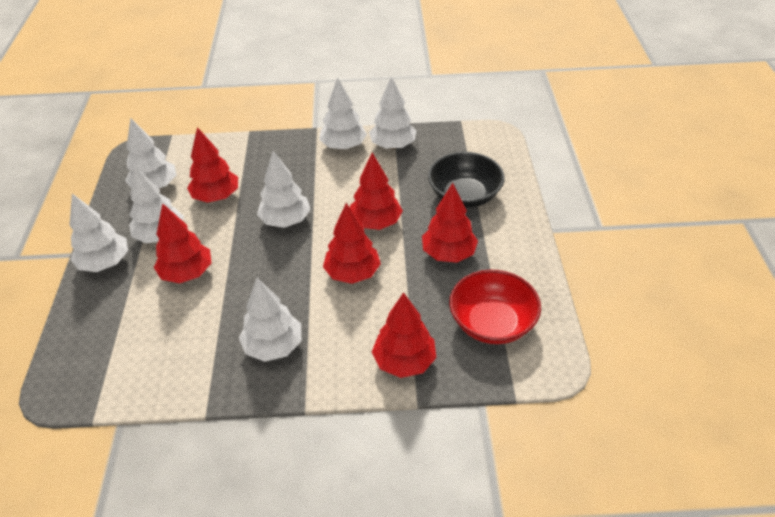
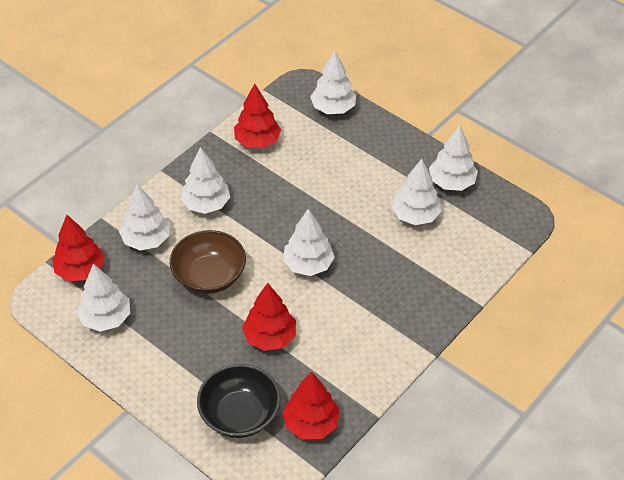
brown bowl: none = 0 -> [170,230,246,294] = 1
red bowl: [449,269,541,344] = 1 -> none = 0
red tree: [154,203,212,283] [187,127,238,203] [323,203,381,284] [350,152,403,230] [372,292,436,378] [422,183,478,263] = 6 -> [52,215,105,281] [234,83,281,148] [242,283,296,351] [283,372,340,439] = 4

